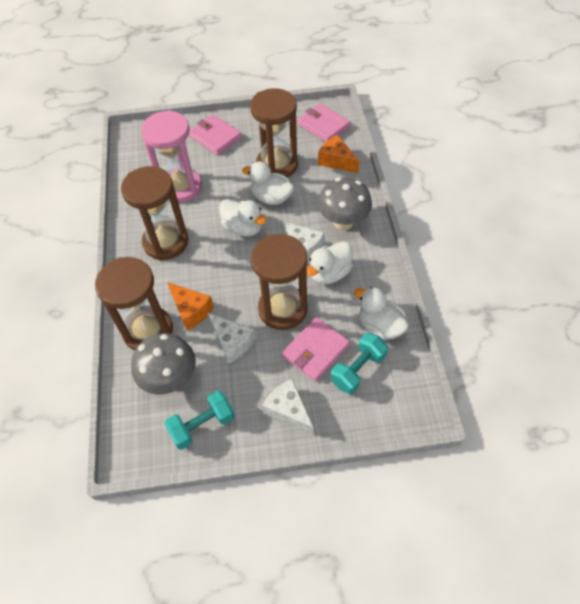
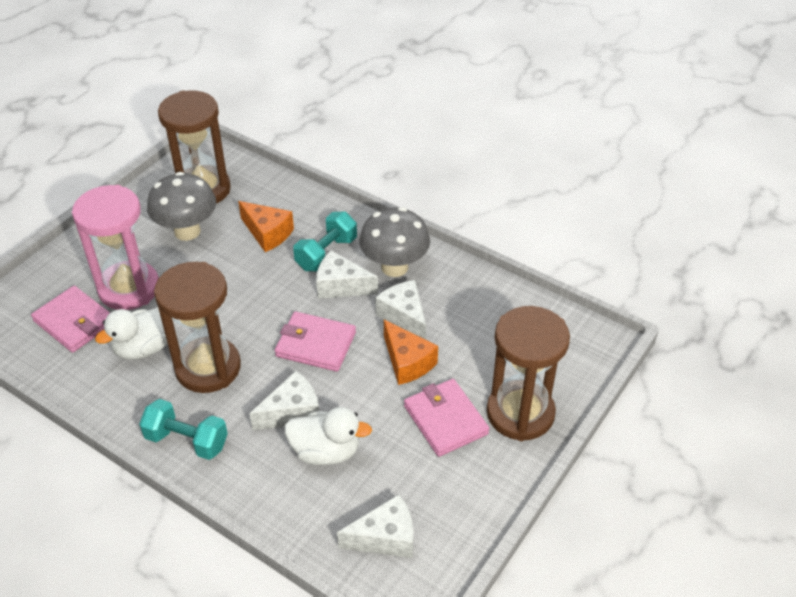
brown hourglass: [95,257,173,351] [121,166,188,261] [250,88,298,178] [251,234,308,330] = 4 -> [154,262,241,393] [158,90,231,204] [487,306,570,441] = 3
white cheese: [208,313,255,364] [262,379,314,435] [281,221,325,263] = 3 -> [249,371,319,430] [316,251,378,299] [337,494,413,558] [375,280,426,340] = 4
white duck: [219,199,267,236] [242,162,294,205] [307,241,353,284] [354,287,409,340] = 4 -> [95,307,173,360] [284,407,372,465] = 2

